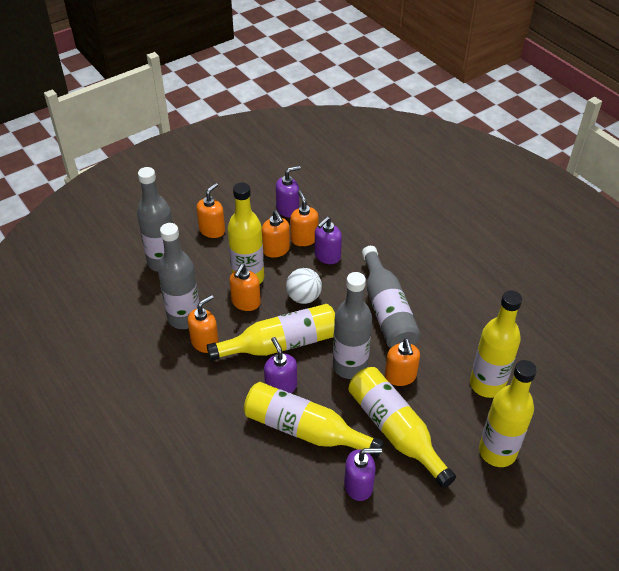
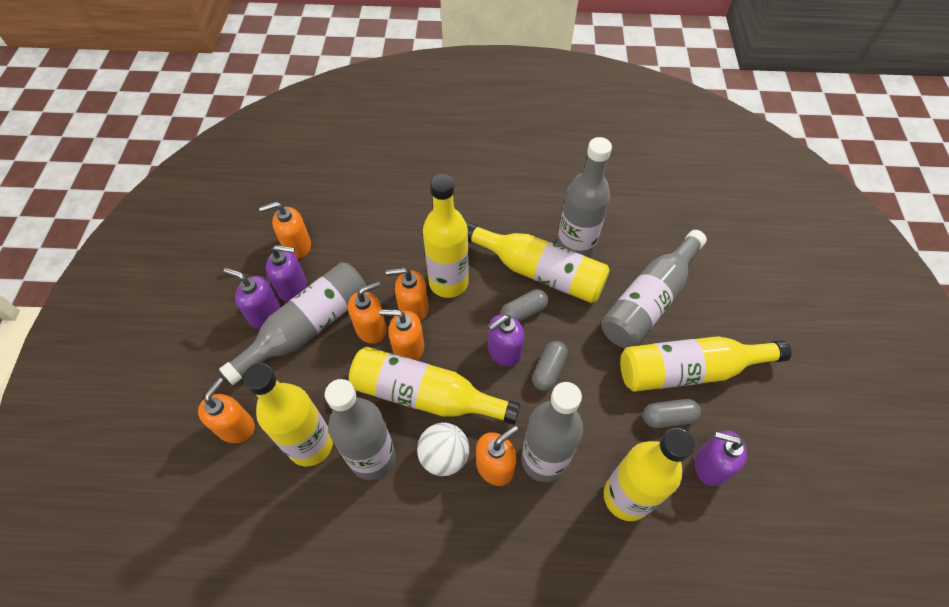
grey bottle: [137,167,173,272] [158,223,199,329] [333,272,372,379] [362,246,420,348] = 4 -> [219,262,367,385] [325,379,396,480] [521,382,583,482] [556,137,612,258] [601,230,707,348] = 5
grey capsule: none = 0 -> [501,289,549,323] [532,341,568,391] [643,399,701,428] = 3

